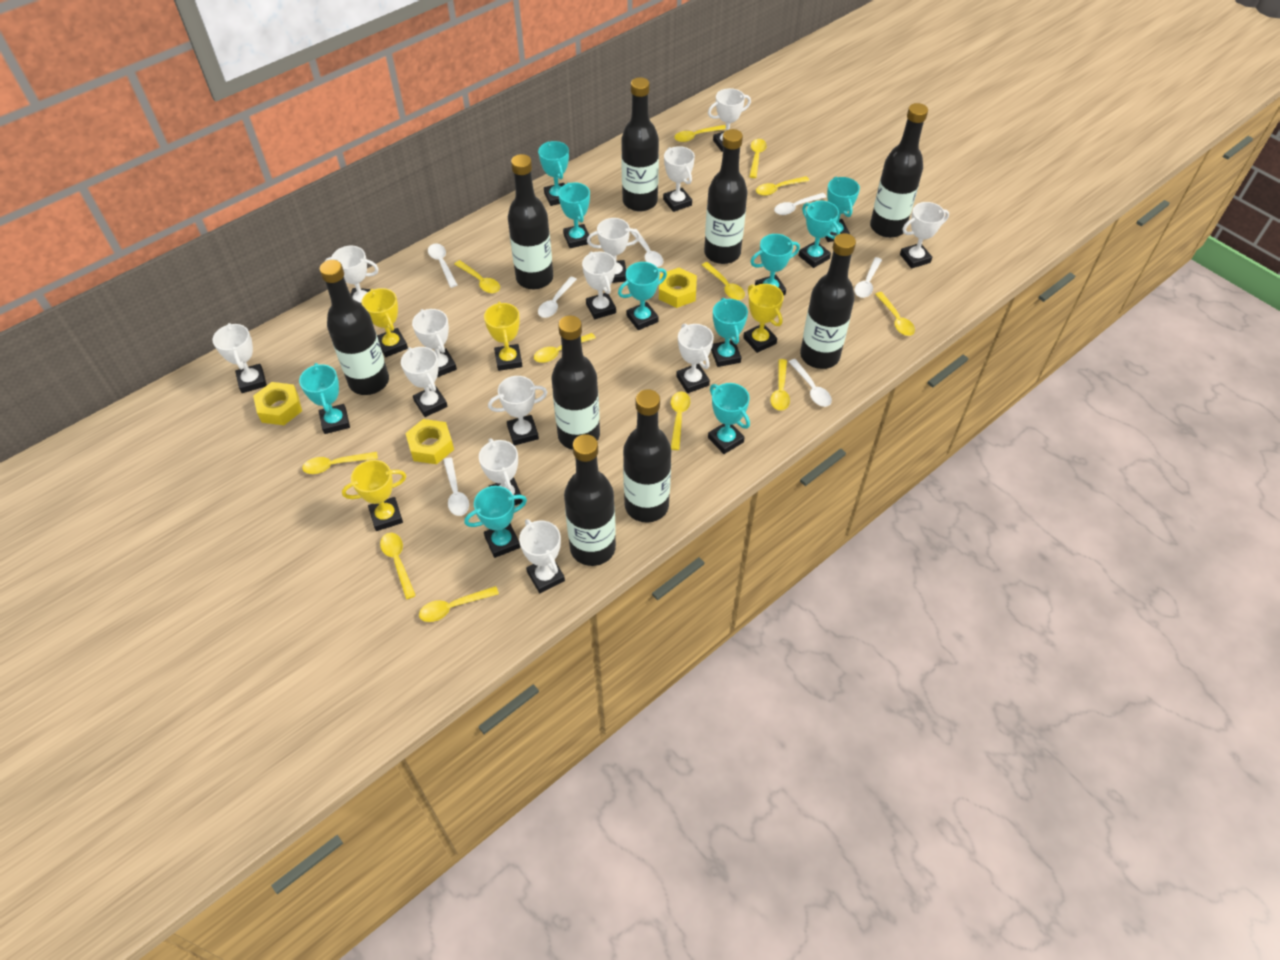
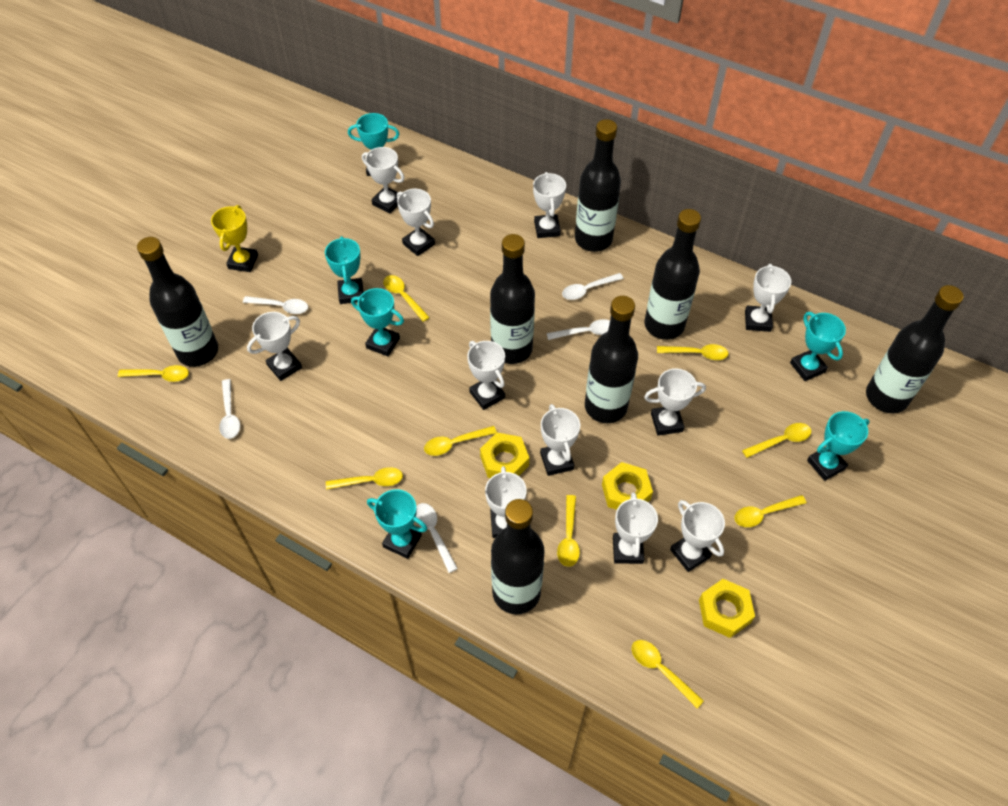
black bottle: [319,260,389,395] [508,154,553,289] [551,315,600,450] [564,434,616,566] [621,77,659,212] [623,389,671,523] [704,129,748,264] [800,233,856,369] [870,103,928,238] = 9 -> [137,237,218,367] [490,234,535,364] [491,499,545,614] [575,119,621,252] [585,296,638,423] [644,209,701,340] [866,285,963,413] = 7
turquoise trophy: [299,363,350,434] [464,486,527,558] [538,141,569,206] [558,182,591,248] [618,262,667,330] [708,383,750,454] [711,298,748,367] [751,234,800,295] [798,201,840,268] [825,177,860,242] = 10 -> [325,236,364,304] [348,113,399,176] [351,288,404,356] [367,489,427,559] [790,312,846,381] [807,411,870,481] = 6
white spoon: [428,243,457,288] [443,457,469,516] [538,277,577,318] [631,229,663,267] [774,193,826,215] [789,359,832,407] [854,257,882,298] = 7 -> [219,379,240,439] [243,296,308,314] [416,503,458,573] [547,319,610,340] [562,273,623,300] = 5
white trophy: [213,323,267,393] [324,246,379,304] [401,347,448,417] [412,309,457,377] [479,438,523,505] [488,376,548,446] [519,519,565,593] [582,251,616,319] [587,218,640,283] [663,146,695,212] [676,324,714,393] [708,88,751,152] [900,202,949,269] = 13 -> [247,312,302,381] [362,147,405,214] [397,189,435,256] [467,341,505,410] [485,466,527,538] [533,172,566,238] [540,404,580,476] [613,492,658,564] [644,368,706,436] [670,500,725,572] [745,264,791,332] = 11
yellow spoon: [302,452,378,474] [380,533,416,599] [419,586,499,622] [454,260,500,293] [534,333,596,363] [671,392,690,450] [674,125,726,142] [702,262,745,300] [749,139,767,178] [756,176,809,196] [770,359,790,411] [875,292,915,336] = 12 -> [118,365,189,382] [326,467,403,490] [383,275,430,322] [424,426,497,456] [557,495,580,567] [631,640,704,708] [657,344,729,360] [734,495,806,527] [742,423,811,458] = 9
yellow trophy: [342,460,406,531] [361,288,408,357] [484,301,522,371] [743,284,784,353] = 4 -> [211,205,258,272] = 1

